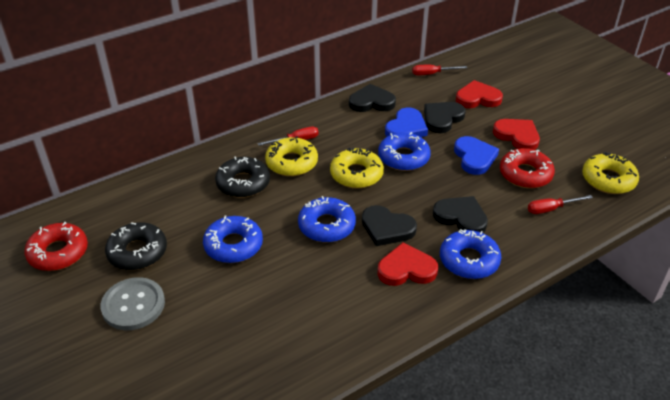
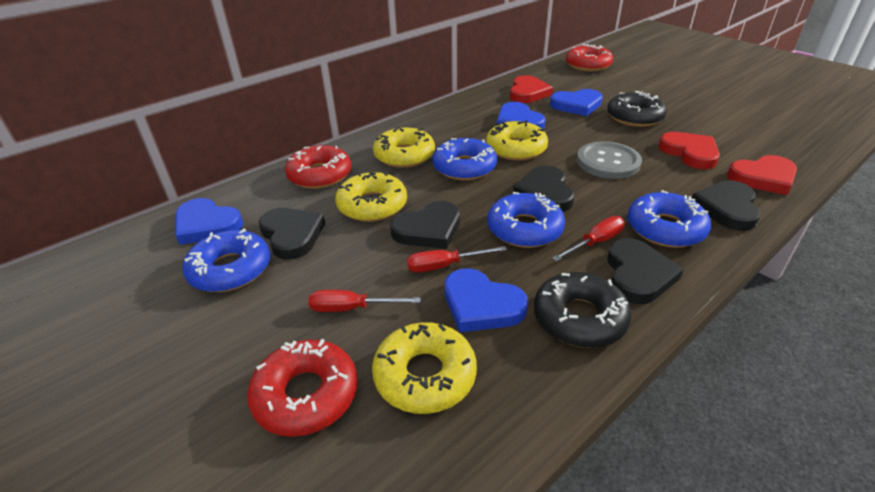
black heart: [349,84,396,112] [362,205,417,246] [424,102,466,133] [433,196,488,233] = 4 -> [259,208,325,260] [390,201,460,249] [513,166,574,212] [607,238,684,304] [692,180,761,231] = 5
blue heart: [385,108,428,137] [454,136,499,175] = 2 -> [175,198,243,245] [445,268,528,332] [497,102,545,129] [550,89,603,116] = 4
red donut: [24,222,88,271] [500,148,555,188] = 2 -> [247,339,358,437] [285,145,351,189] [566,44,613,71] = 3
yellow donut: [265,136,318,176] [330,147,384,188] [582,152,639,194] = 3 -> [335,172,407,222] [372,322,477,414] [373,126,435,168] [486,120,548,161] = 4

